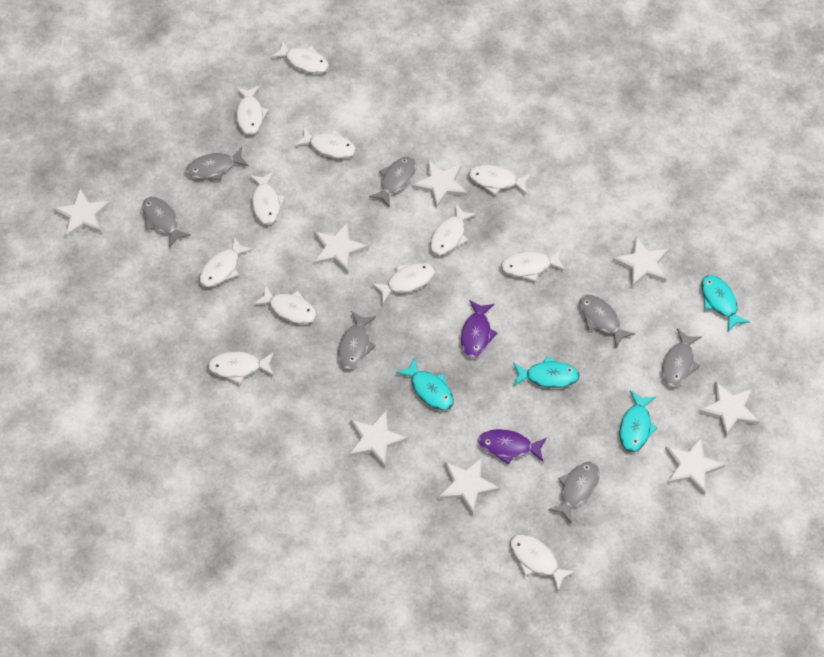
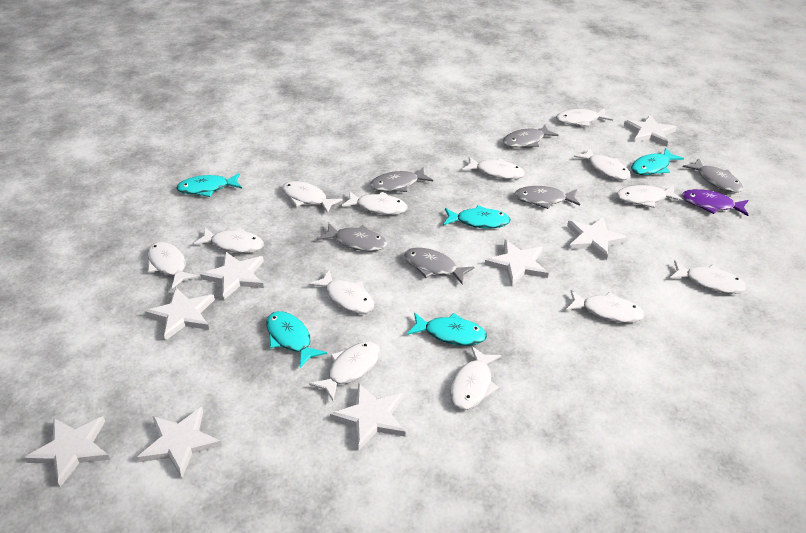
grey fish: [142,197,191,247] [186,147,249,180] [338,311,376,369] [369,157,416,208] [548,462,600,524] [579,295,635,348] [662,329,701,387] = 7 -> [318,223,387,251] [370,167,433,192] [404,248,475,285] [503,125,558,147] [515,186,580,209] [683,158,743,193] = 6
purple fish: [461,300,497,358] [478,429,547,465] = 2 -> [682,189,748,216] = 1
turquoise fish: [396,358,454,410] [513,356,580,388] [619,391,658,452] [701,275,750,331] = 4 -> [176,173,242,197] [266,311,327,368] [407,312,487,346] [443,205,511,229] [631,148,684,175] = 5
white fish: [199,237,253,287] [208,352,274,384] [236,86,269,135] [250,172,285,225] [253,284,317,324] [271,41,329,74] [295,127,356,159] [372,263,435,303] [430,204,477,255] [469,165,531,195] [501,249,566,281] [510,534,576,591] = 12 -> [148,242,199,289] [193,227,264,253] [282,181,343,213] [309,269,374,314] [309,342,381,401] [341,191,408,215] [450,346,501,410] [462,156,525,179] [556,108,613,127] [566,290,645,323] [574,148,631,180] [616,185,683,208] [670,260,747,294] = 13

